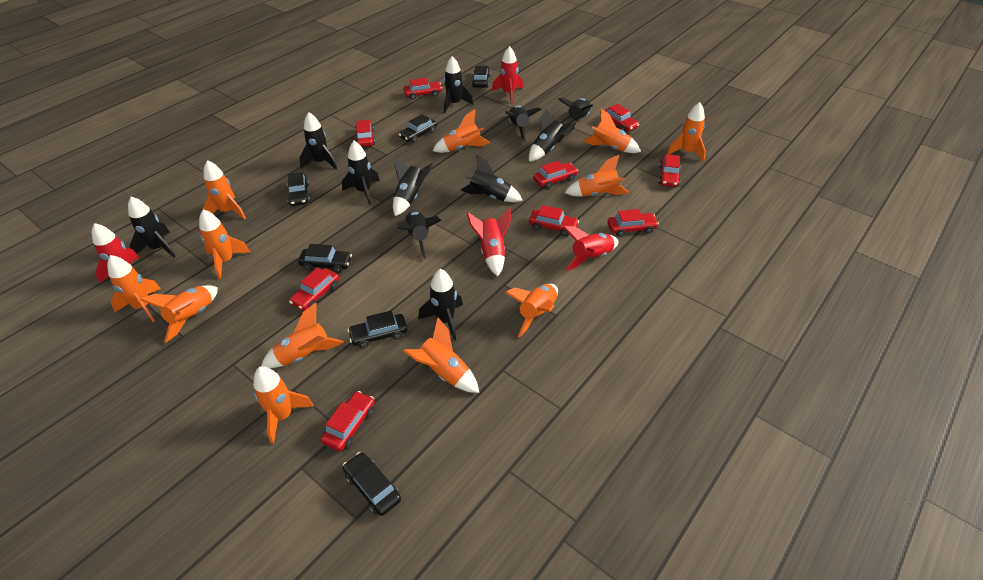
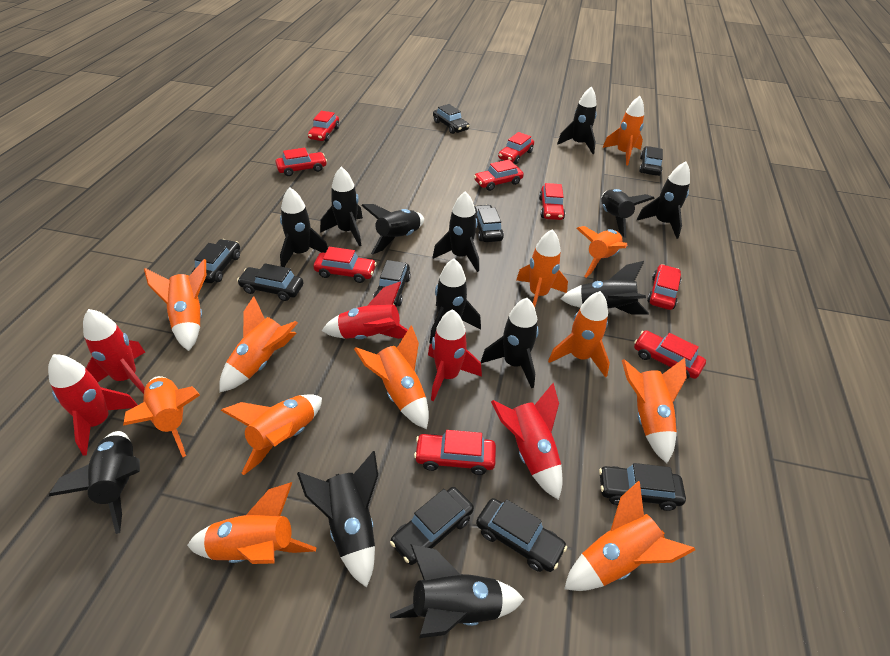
black car: [288,172,310,206] [298,244,352,273] [343,452,401,516] [348,311,407,348] [399,114,437,143] [472,66,490,88] = 6 -> [191,239,240,283] [237,263,303,301] [373,260,411,307] [390,487,474,565] [433,104,469,134] [474,205,504,242] [476,498,567,572] [599,463,686,511] [639,146,663,176] = 9
black rocket: [128,197,176,258] [299,112,337,169] [342,141,380,205] [393,155,434,216] [397,211,442,259] [418,269,463,340] [444,56,473,113] [461,155,523,202] [505,106,541,142] [529,108,576,161] [558,98,594,133] = 11 -> [49,431,140,534] [280,187,328,267] [297,451,378,588] [320,167,363,246] [361,204,424,255] [390,544,524,638] [430,259,481,344] [433,191,479,272] [481,298,539,388] [557,86,597,154] [560,261,649,315] [601,189,655,238] [637,161,690,239] = 13
red rocket: [92,223,140,284] [467,208,511,276] [492,46,523,103] [563,226,619,271] = 4 -> [48,354,138,456] [83,309,145,394] [322,282,408,339] [428,309,482,401] [491,383,563,500] = 5

